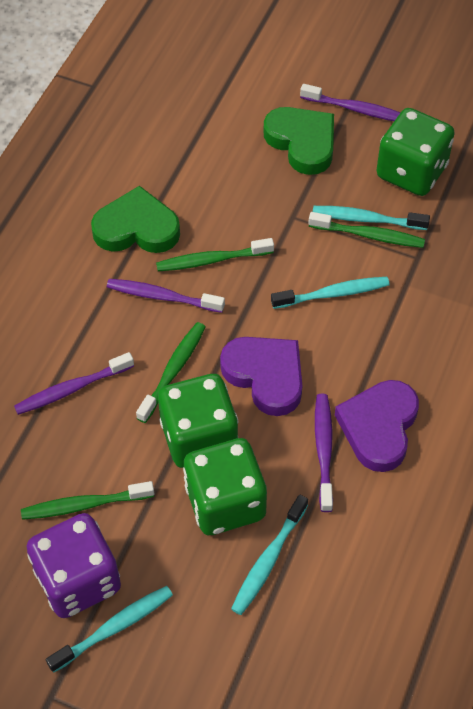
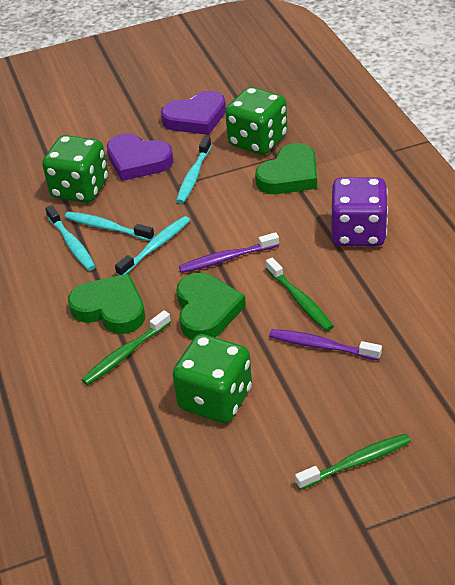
green heart: [91,186,180,253] [264,107,334,175] = 2 -> [68,274,145,334] [176,273,246,340] [255,143,317,194] = 3
green toothbrush: [21,481,154,520] [136,322,206,423] [156,238,274,271] [308,212,425,248] = 4 -> [82,310,171,385] [266,258,334,331] [295,434,411,490] = 3
purple toothbrush: [14,352,134,415] [107,279,225,313] [300,84,400,121] [315,394,333,512] = 4 -> [179,232,279,273] [269,329,382,360] = 2

